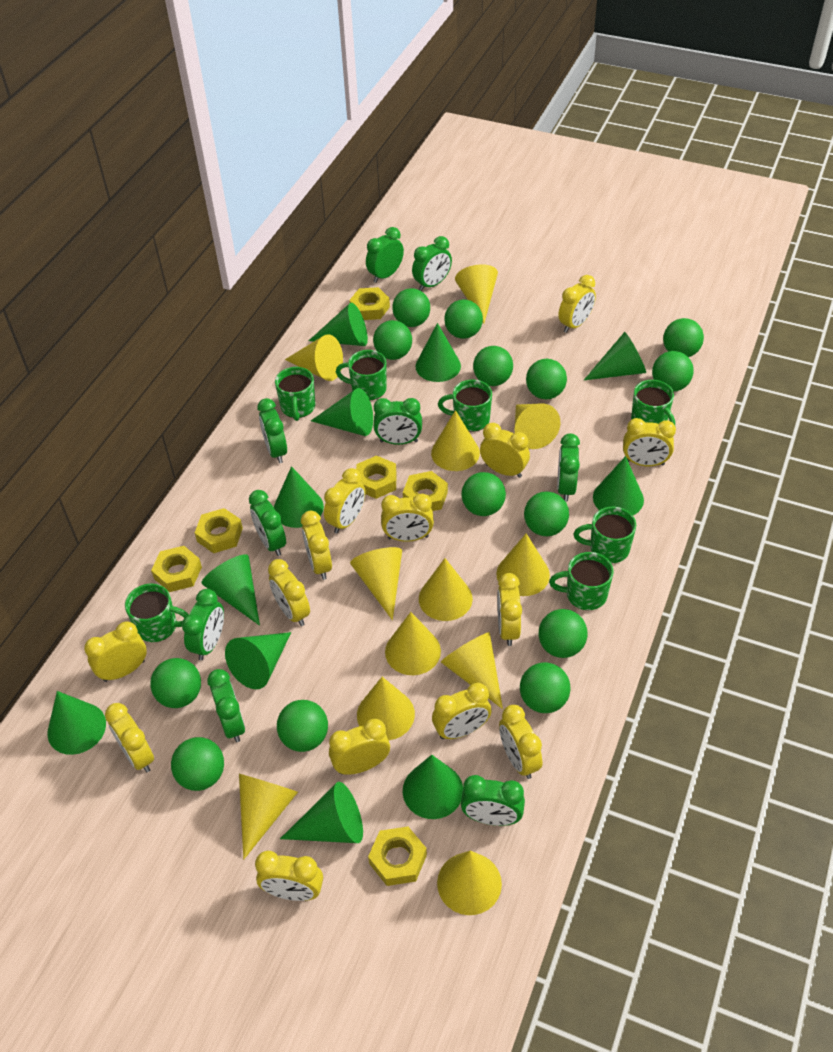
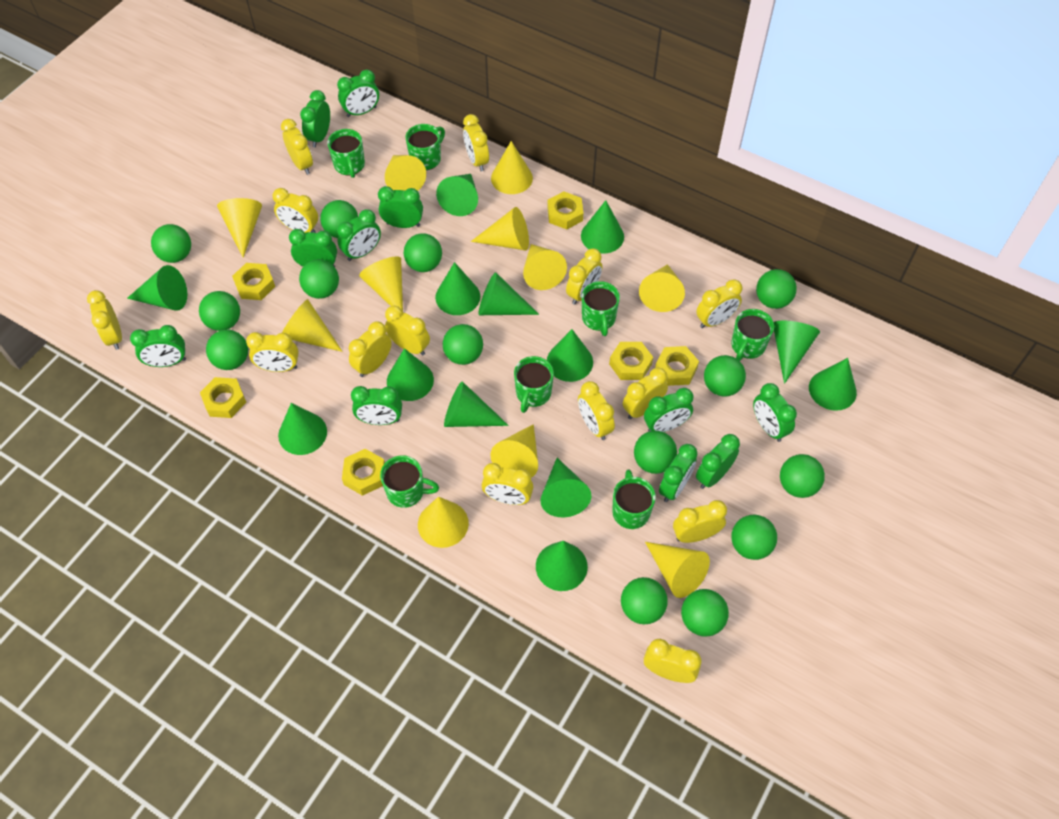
green clock: [182,589,224,660] [207,669,245,742] [249,490,286,556] [257,398,287,463] [366,227,404,283] [373,398,422,445] [412,236,452,291] [461,775,525,826] [557,434,580,502] = 9 -> [130,325,186,367] [289,229,337,267] [300,90,330,147] [337,70,379,117] [337,209,381,261] [351,386,402,425] [378,186,423,228] [644,388,693,432] [659,444,698,502] [696,434,740,489] [753,383,797,442] = 11
green cone: [47,691,106,755] [201,554,260,626] [225,632,291,689] [274,466,324,528] [280,782,363,843] [309,303,368,346] [311,388,373,436] [403,755,463,819] [415,323,461,382] [584,332,646,380] [593,456,644,515] = 11 -> [127,265,187,311] [278,403,327,455] [387,348,434,401] [435,262,480,315] [436,174,478,216] [444,381,509,427] [478,272,539,315] [536,541,588,591] [541,458,591,517] [547,329,593,382] [581,200,624,254] [774,321,820,384] [809,358,857,411] = 13
yellow cone: [239,774,298,859] [285,334,343,381] [350,547,402,620] [357,677,415,740] [385,612,441,675] [419,558,473,621] [431,410,480,471] [437,851,502,915] [441,632,503,709] [455,264,498,324] [496,533,550,596] [515,403,560,449] = 12 -> [217,198,262,257] [282,299,343,352] [359,256,403,312] [385,155,426,191] [418,496,469,548] [471,207,529,250] [490,424,538,478] [491,141,533,194] [523,244,567,290] [639,264,685,312] [645,542,710,598] = 11

